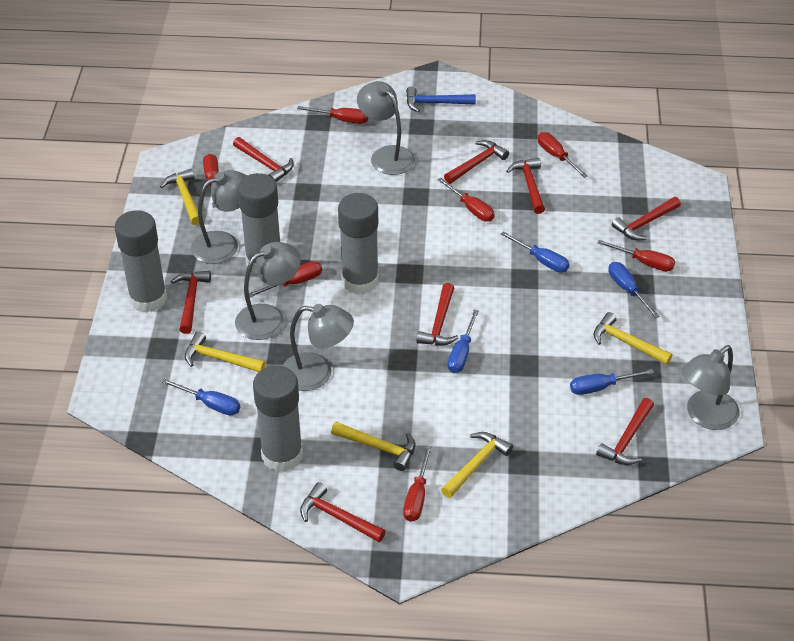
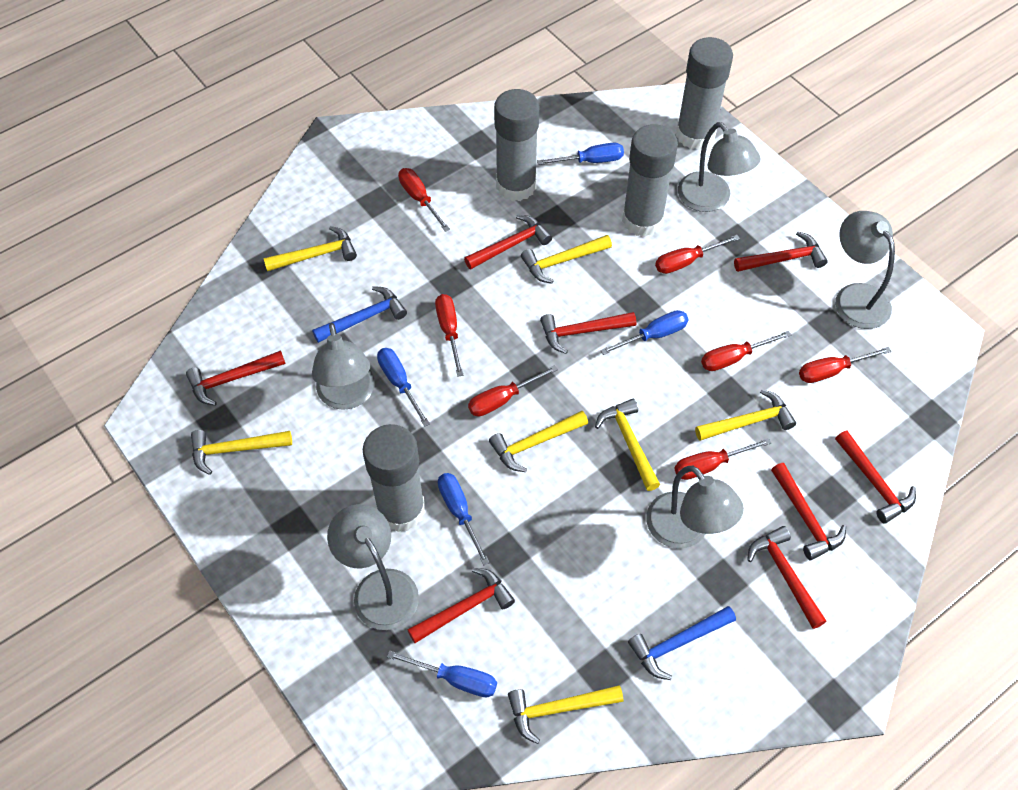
blue hammer: [406,86,476,112] = 1 -> [312,286,407,343] [628,606,736,680] = 2
yellow hammer: [160,169,199,225] [185,332,266,372] [331,422,415,471] [441,432,513,498] [594,312,672,365] = 5 -> [191,430,292,475] [263,226,357,271] [489,411,588,472] [508,685,623,744] [521,235,612,284] [595,399,660,491] [695,389,796,441] = 7

